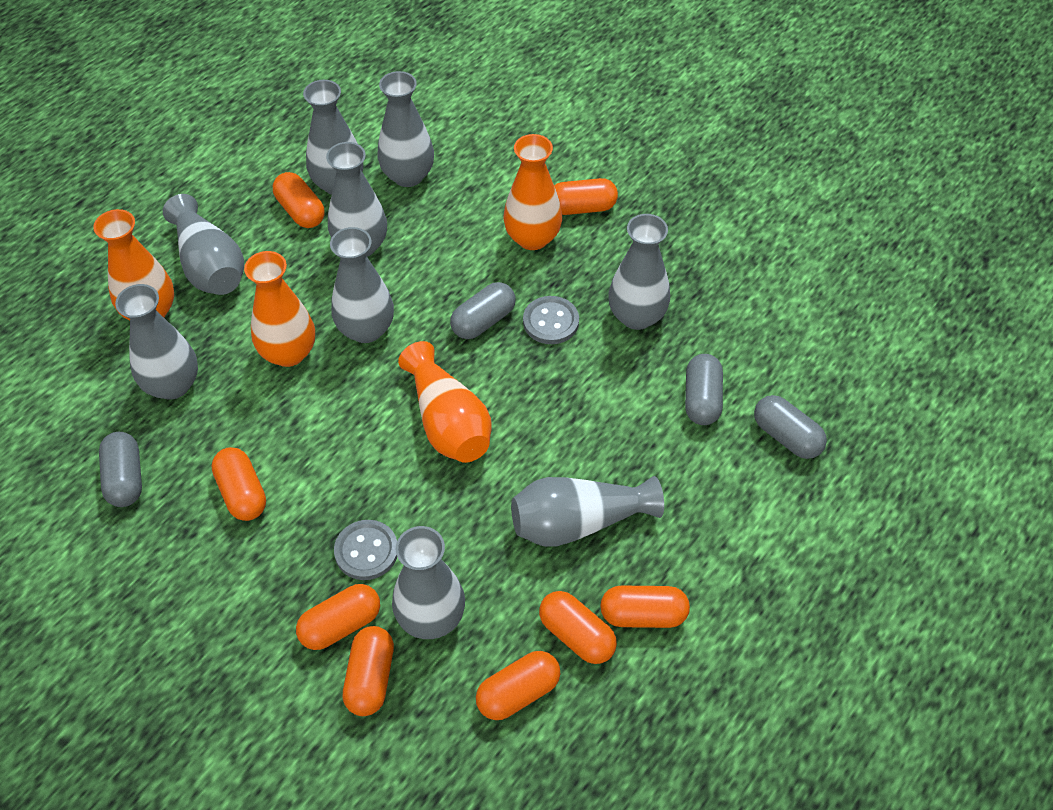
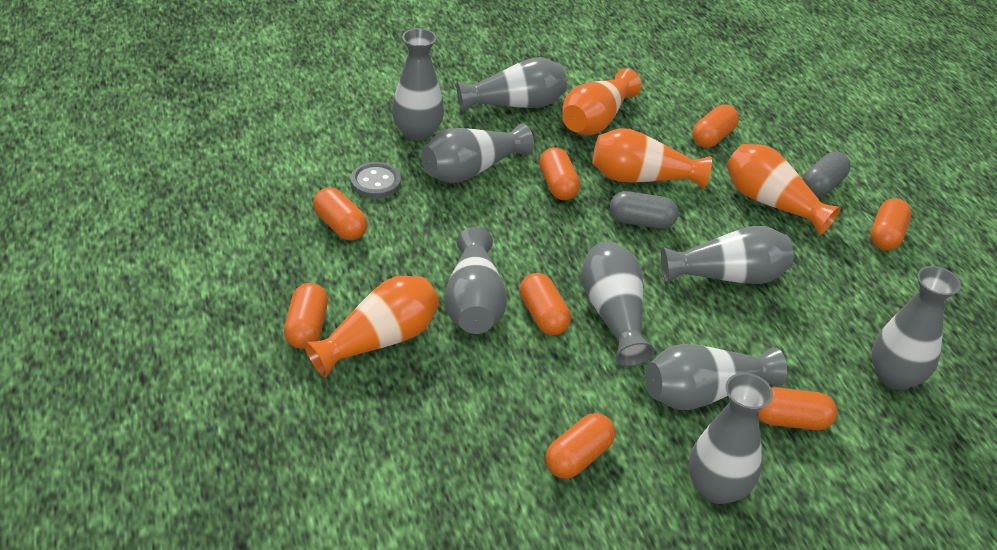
grey button: [334,520,397,580] [523,296,579,344] = 2 -> [351,162,401,198] = 1
grey capsule: [99,432,142,507] [450,282,516,339] [685,354,723,425] [754,395,827,459] = 4 -> [610,191,678,229] [802,152,851,197] = 2

